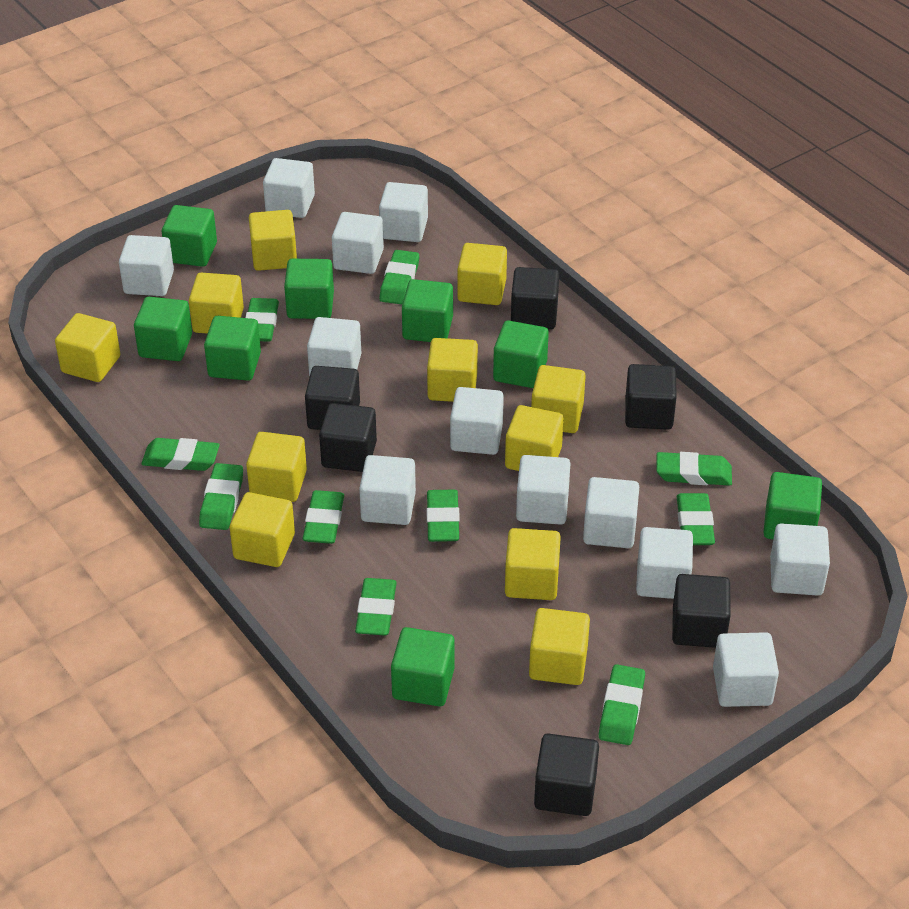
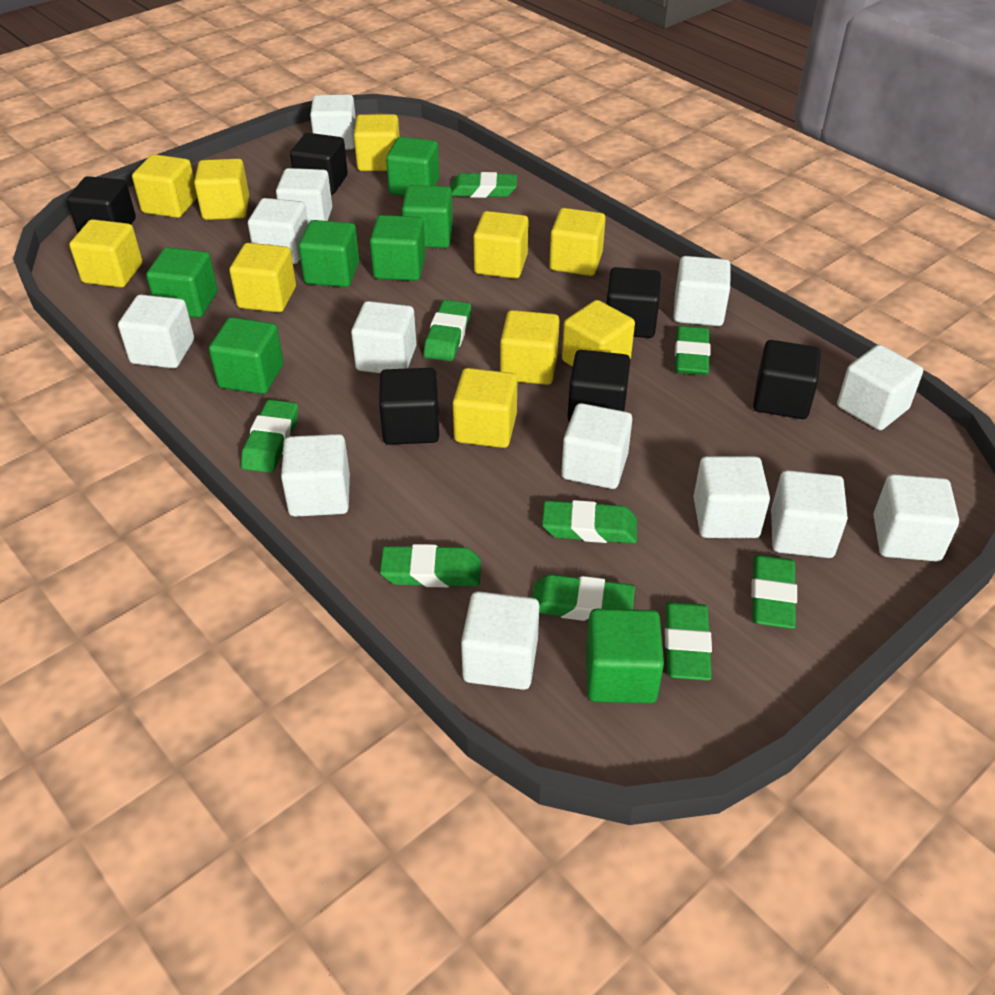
green cube: [134,297,192,361] [162,205,217,267] [204,316,261,381] [284,259,334,319] [391,627,455,706] [402,279,453,342] [493,321,549,388] [763,472,822,539] = 8 -> [146,247,217,318] [209,317,283,394] [299,220,359,287] [370,215,426,281] [386,137,439,196] [402,185,453,248] [586,609,664,703] = 7
green eraser: [141,438,220,471] [199,463,243,530] [245,298,279,342] [303,490,344,544] [355,578,396,635] [379,250,419,305] [427,490,460,542] [599,664,645,745] [656,452,732,486] [677,493,715,545] = 10 -> [241,400,298,473] [380,544,481,587] [424,300,471,361] [450,172,517,198] [532,575,635,621] [542,500,637,543] [665,602,712,681] [675,326,710,375] [751,555,797,629] = 9
white cube: [119,235,174,296] [263,158,315,218] [307,317,361,376] [332,212,384,274] [359,455,416,525] [379,182,428,242] [450,387,504,455] [516,455,570,525] [583,477,639,548] [636,527,693,599] [713,632,779,707] [770,523,830,596] = 12 -> [118,294,194,368] [248,198,308,264] [276,168,332,224] [281,434,350,517] [310,94,356,150] [351,301,416,373] [461,591,539,690] [561,403,632,489] [673,256,730,326] [693,456,770,538] [771,470,848,558] [837,345,923,430] [873,474,959,562] = 13
yellow cube: [55,313,121,382] [189,273,244,334] [230,492,295,567] [246,432,307,502] [249,210,297,271] [427,338,478,402] [457,243,507,305] [505,405,564,471] [505,528,561,600] [529,608,590,685] [531,365,586,433] = 11 -> [69,219,142,288] [132,154,197,218] [194,159,249,220] [229,243,296,312] [354,114,400,171] [453,368,517,448] [473,211,529,279] [500,310,560,385] [549,208,606,276] [562,300,635,367] = 10

